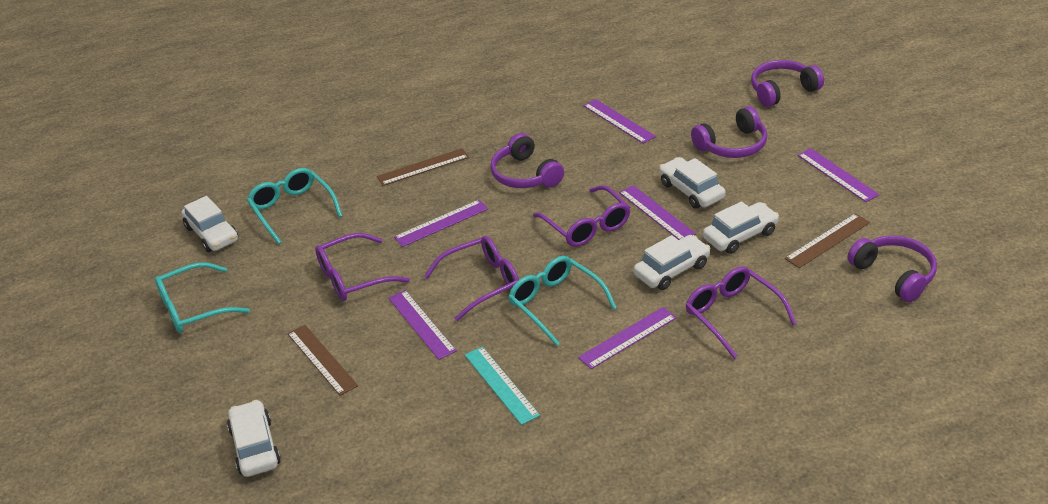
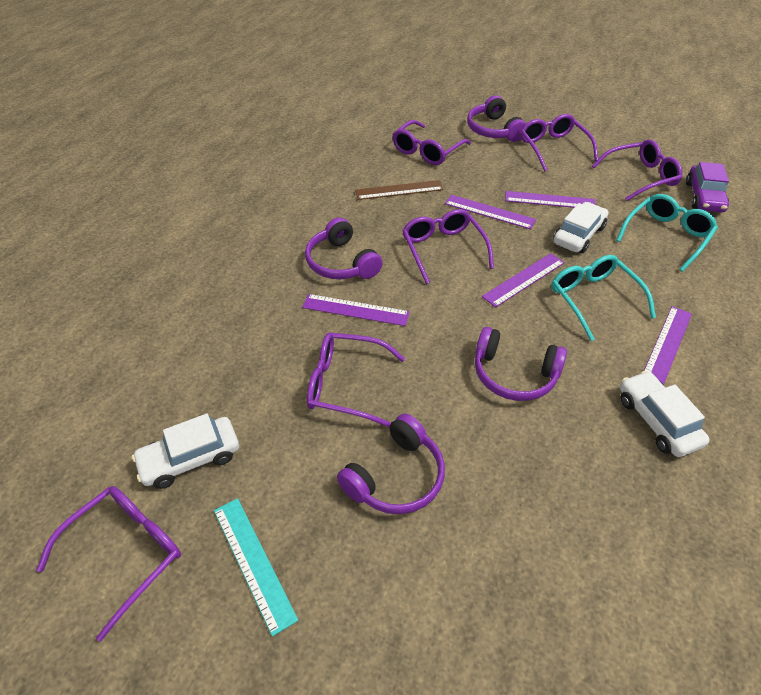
brown ruler: [287,325,358,396] [377,148,469,186] [785,213,870,268] = 3 -> [355,180,444,200] = 1
purple car: none = 0 -> [686,162,729,213] = 1
purple glasses: [315,233,410,301] [424,236,519,321] [533,185,631,247] [686,266,797,359] = 4 -> [36,486,181,641] [307,333,405,427] [392,120,471,165] [402,209,494,284] [520,114,598,172] [592,139,682,201] = 6
purple ruler: [388,290,457,360] [394,200,488,247] [578,307,677,369] [583,99,656,144] [619,185,696,240] [798,148,880,202] = 6 -> [302,294,410,326] [445,195,536,229] [482,253,565,308] [505,191,596,208] [644,306,692,385] = 5
turquoise glasses: [155,262,250,333] [247,168,342,244] [508,256,617,346] = 3 -> [551,255,656,341] [616,194,718,272] = 2
white car: [181,196,238,252] [227,400,281,477] [634,235,711,290] [659,157,725,209] [703,201,779,254] = 5 -> [132,414,239,489] [553,202,609,253] [620,371,710,457] = 3

